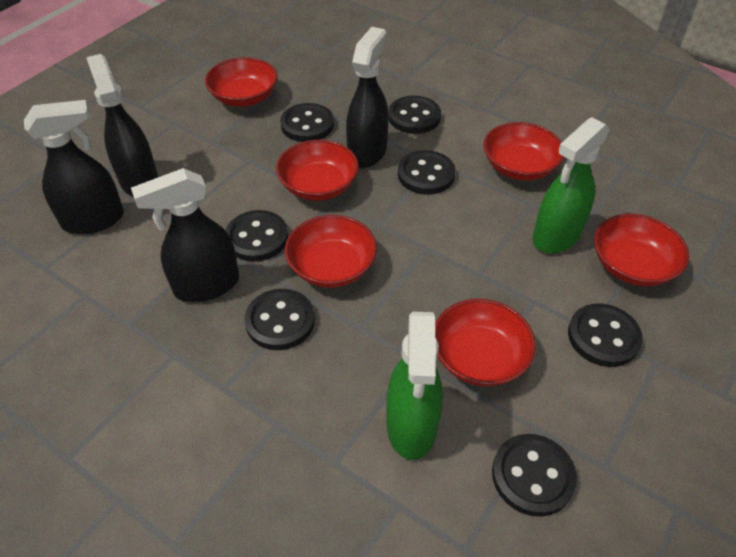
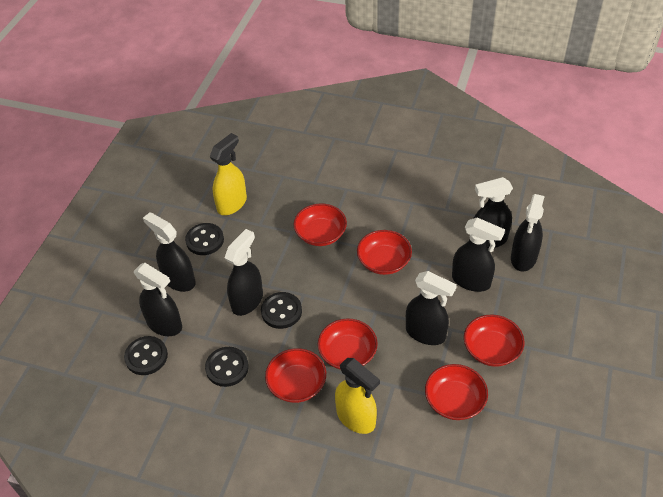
black button: [225,210,288,262] [244,289,315,350] [280,103,334,142] [388,96,441,134] [398,150,456,195] [492,434,577,517] [568,304,643,367] = 7 -> [124,336,168,375] [185,223,224,255] [205,347,249,387] [261,292,302,329] = 4
black spray bottle: [24,100,124,234] [86,54,158,197] [131,168,239,302] [346,27,389,168] = 4 -> [134,263,182,336] [143,212,196,292] [225,229,263,316] [406,271,457,345] [452,218,505,292] [473,177,513,249] [511,194,545,271] = 7
green spray bottle: [386,312,443,460] [533,117,610,253] = 2 -> none = 0
yellow spray bottle: none = 0 -> [210,133,247,215] [335,358,380,434] = 2

